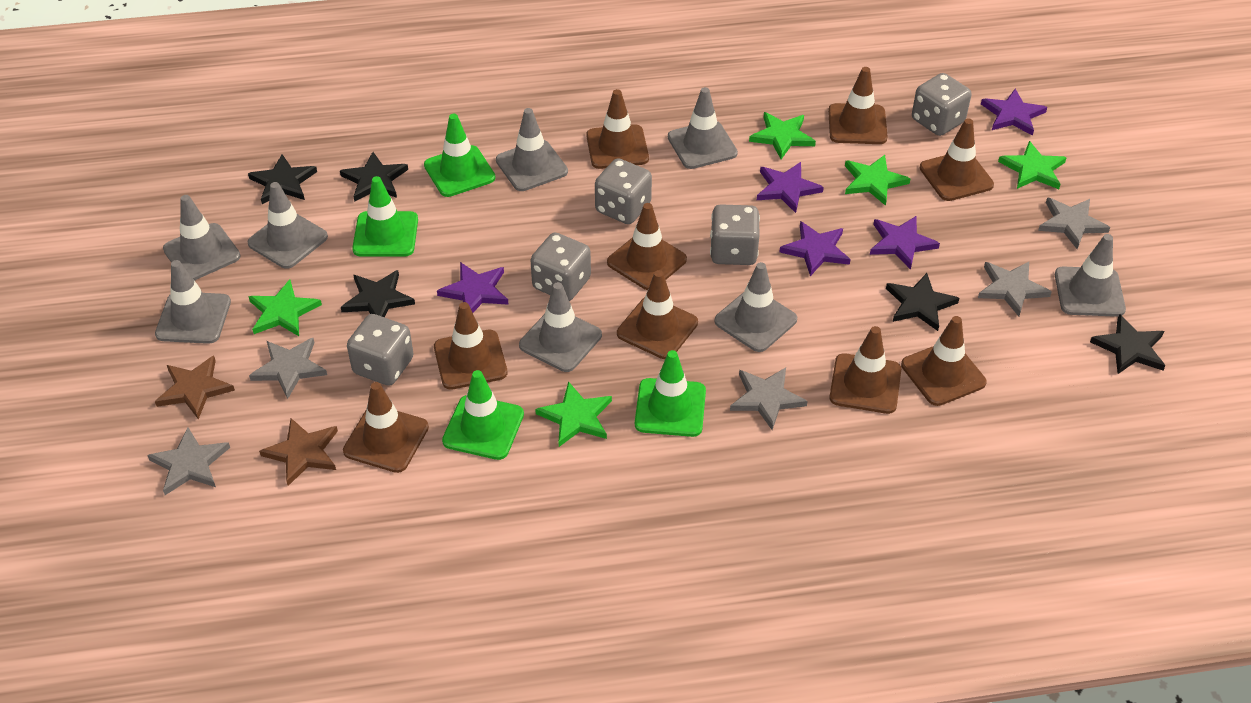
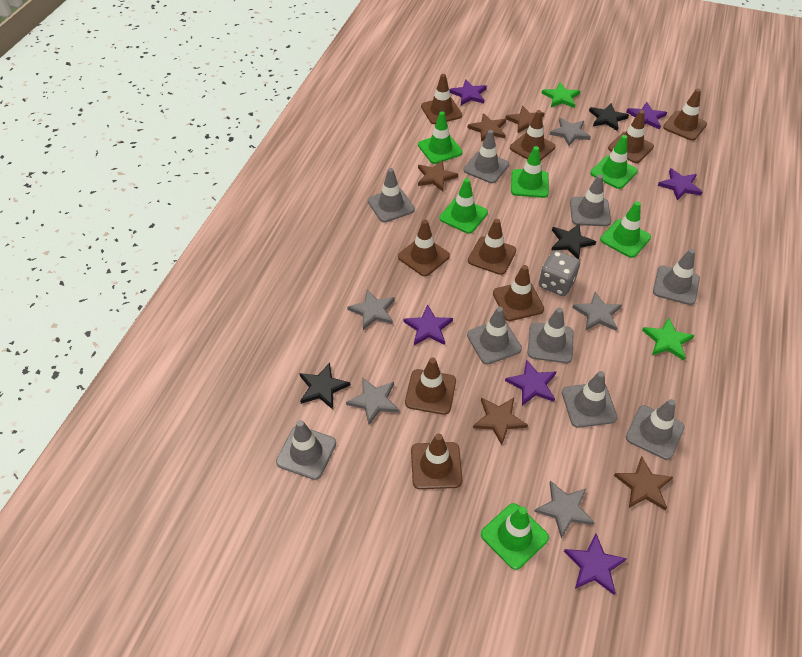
black star: [248,154,317,204] [340,152,408,202] [341,270,415,317] [886,273,959,331] [1090,314,1166,374] = 5 -> [299,362,350,409] [551,224,596,259] [589,103,629,131] = 3
brown star: [155,356,235,420] [259,418,338,486] = 2 -> [418,160,458,192] [467,113,506,142] [473,398,528,445] [505,105,544,133] [614,457,673,510] = 5
green star: [248,279,322,336] [535,381,612,447] [749,112,816,159] [845,155,910,206] [998,141,1067,189] = 5 -> [541,82,580,108] [642,317,695,361] = 2
green traffic cone: [352,176,418,257] [424,114,496,197] [442,370,524,460] [635,350,706,437] = 4 -> [418,111,463,164] [439,178,488,234] [481,503,549,570] [511,146,549,198] [590,135,638,189] [600,201,651,258] = 6
grey dice: [347,314,414,386] [530,233,591,301] [595,158,652,224] [710,204,760,265] [912,73,971,136] = 5 -> [539,250,580,296] = 1
grey traffic cone: [155,260,231,344] [163,195,241,281] [247,182,328,269] [496,108,568,191] [519,282,602,372] [668,87,738,169] [714,262,797,352] [1055,234,1126,317] = 8 -> [276,420,336,480] [368,168,415,223] [464,130,509,183] [467,306,522,365] [528,307,574,363] [562,371,617,428] [570,174,611,226] [626,399,684,460] [653,249,700,305] = 9
purple star: [437,262,509,313] [757,162,824,213] [780,221,851,276] [870,216,940,270] [981,89,1047,136] = 5 -> [404,305,453,345] [449,79,487,105] [505,359,556,406] [564,533,627,595] [626,102,667,130] [658,168,703,201] = 6

